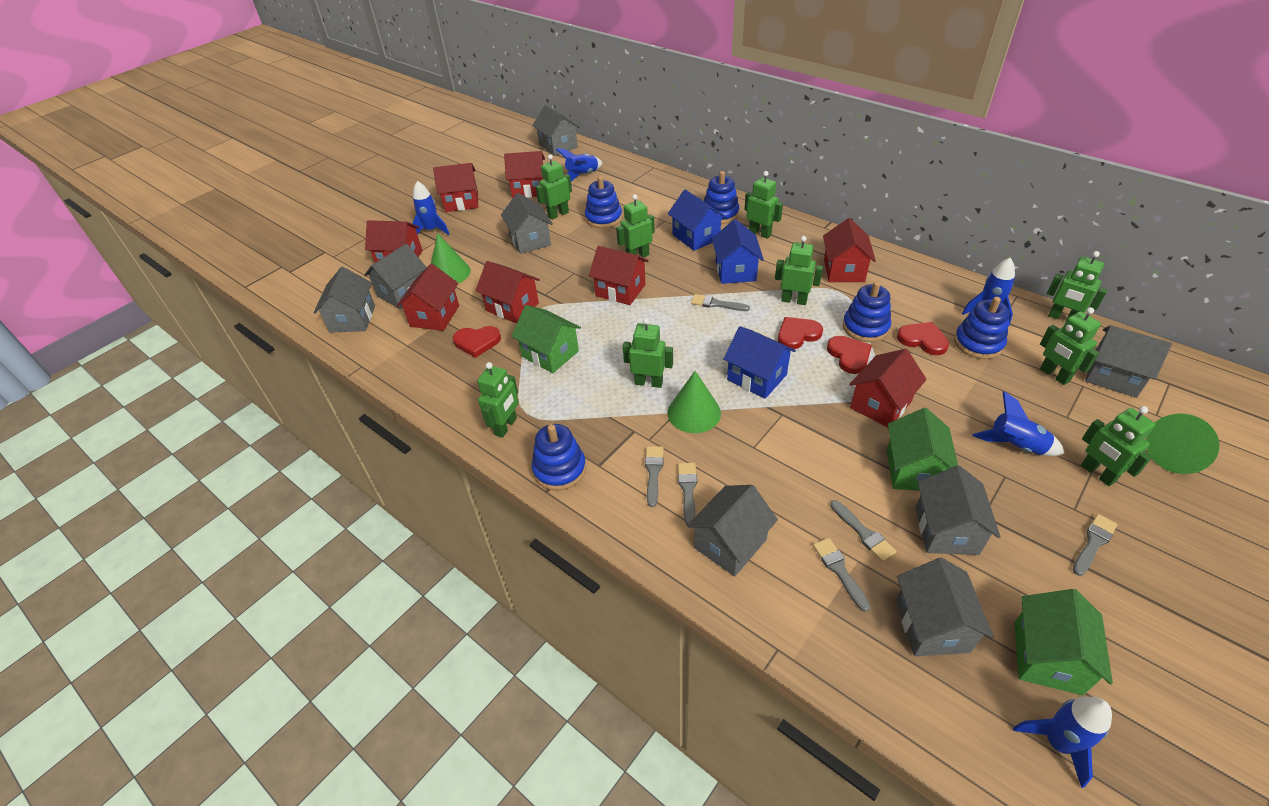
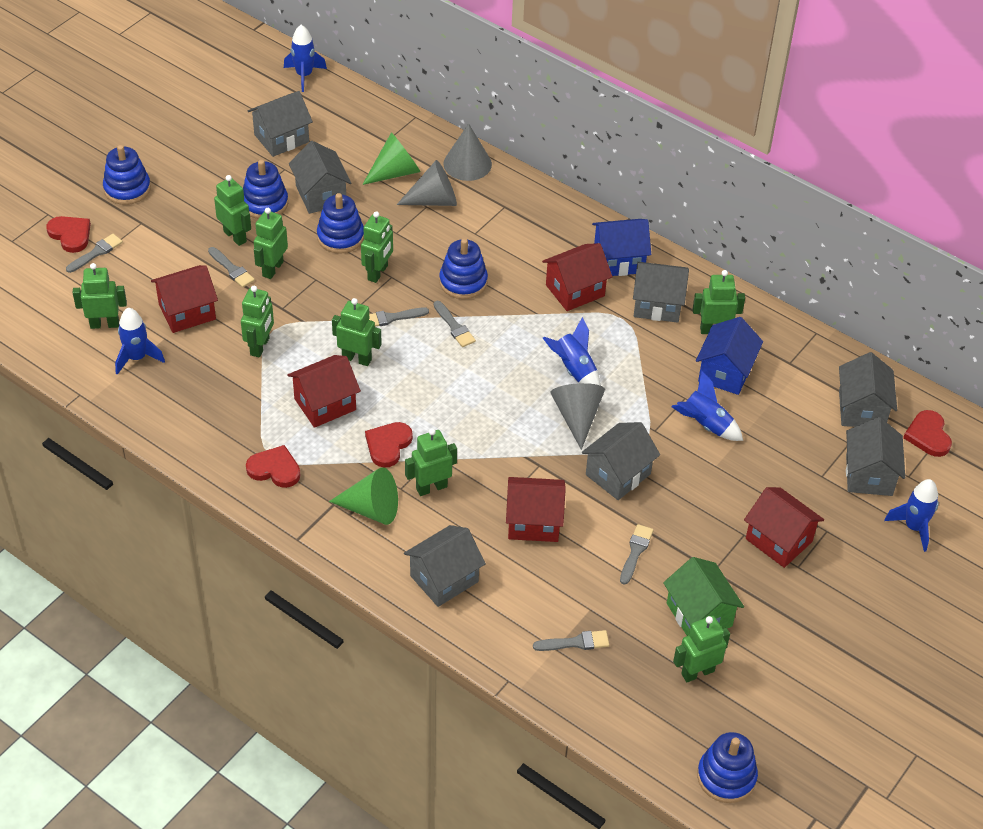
blue house: [668,189,726,251] [712,219,764,284] [723,326,796,398] = 3 -> [592,219,651,276] [696,317,763,395] = 2
green cone: [431,233,471,284] [667,371,721,433] [1146,414,1219,474] = 3 -> [329,467,398,525] [362,132,421,185] = 2
green house: [511,305,581,373] [887,408,958,491] [1015,589,1113,695] = 3 -> [663,557,744,636] = 1
grey cone: none = 0 -> [397,160,457,206] [443,123,492,181] [550,383,605,450] = 3
grey house: [314,267,375,333] [364,244,427,309] [501,193,553,254] [532,105,579,156] [687,485,778,577] [896,558,994,656] [916,465,1000,555] [1085,325,1172,398] = 8 -> [248,91,313,157] [289,141,351,214] [404,525,486,607] [582,422,660,500] [633,262,689,323] [839,352,897,427] [846,417,905,496] = 7
red house: [365,220,422,263] [397,264,459,331] [433,163,478,212] [475,261,540,323] [504,151,545,198] [589,246,649,305] [823,218,876,282] [849,349,927,427] = 8 -> [151,265,218,333] [287,355,361,428] [506,477,566,542] [542,243,612,311] [744,487,824,568] = 5

